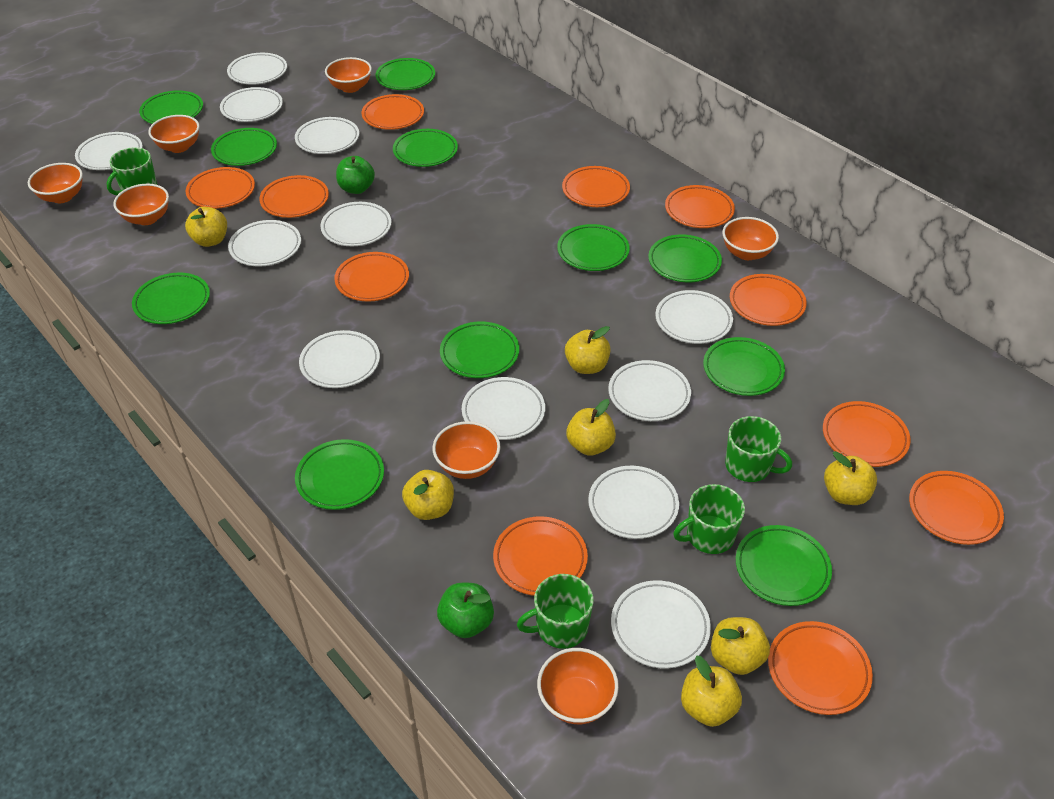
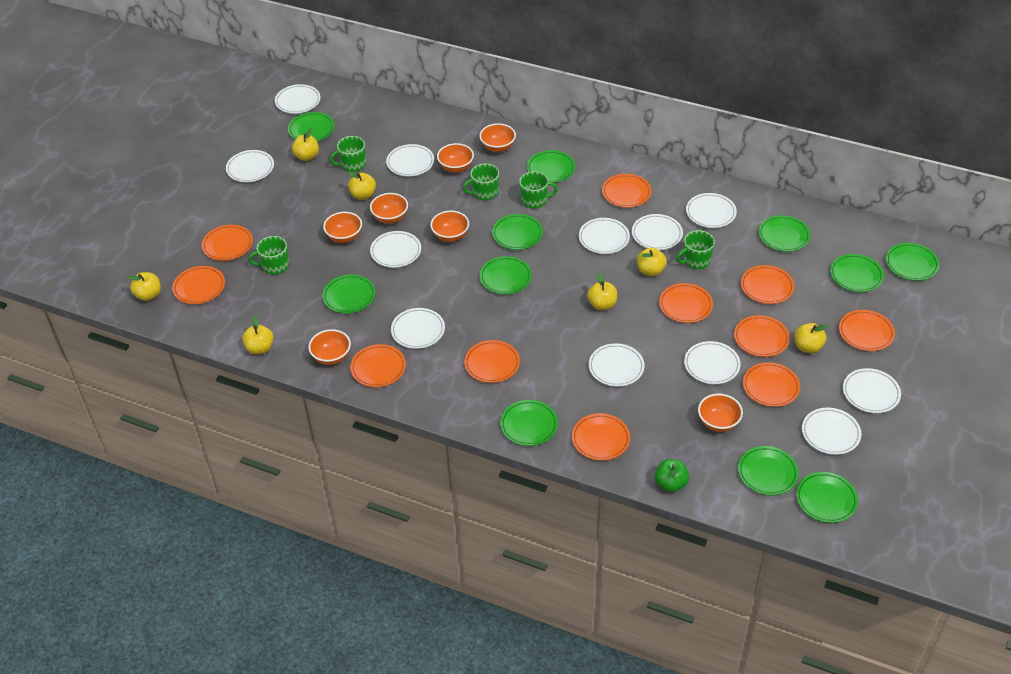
green apple: [336,156,375,194] [437,583,494,638] = 2 -> [655,459,689,492] = 1
green mug: [107,147,157,195] [517,574,593,649] [673,484,745,554] [725,416,792,482] = 4 -> [249,236,289,275] [330,136,366,172] [463,163,499,200] [519,171,558,209] [676,230,715,269] = 5

